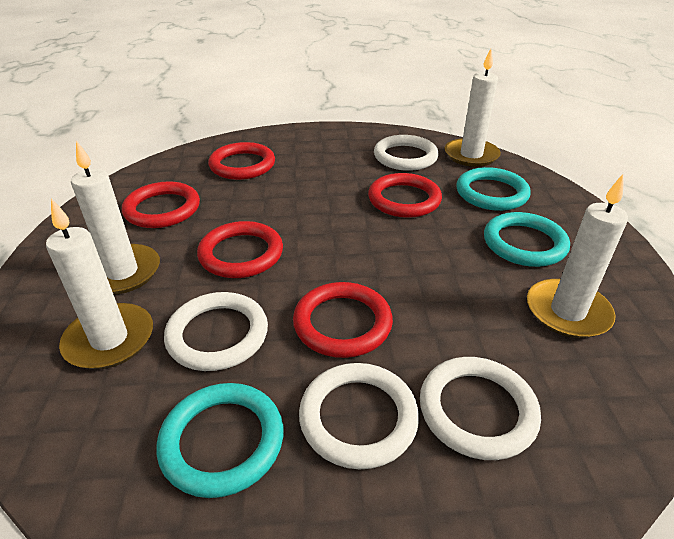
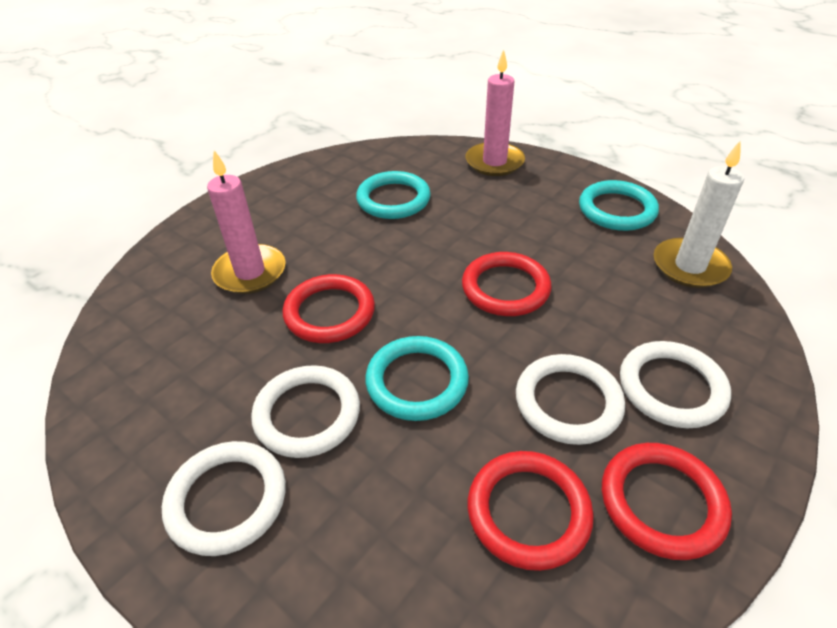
pink candle: none = 0 -> [207,150,286,294] [466,49,525,176] = 2
red ring: [122,181,200,228] [197,221,283,278] [208,142,275,180] [293,282,393,358] [368,173,442,218] = 5 -> [283,274,375,343] [462,252,552,316] [468,451,594,571] [602,443,732,560] = 4
white candle: [46,198,153,369] [71,140,160,295] [445,49,501,167] [527,174,628,338] = 4 -> [654,141,744,288] = 1

